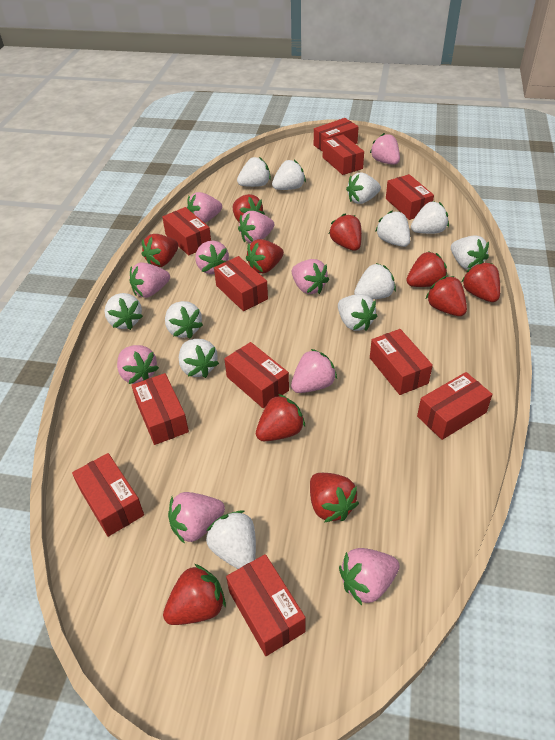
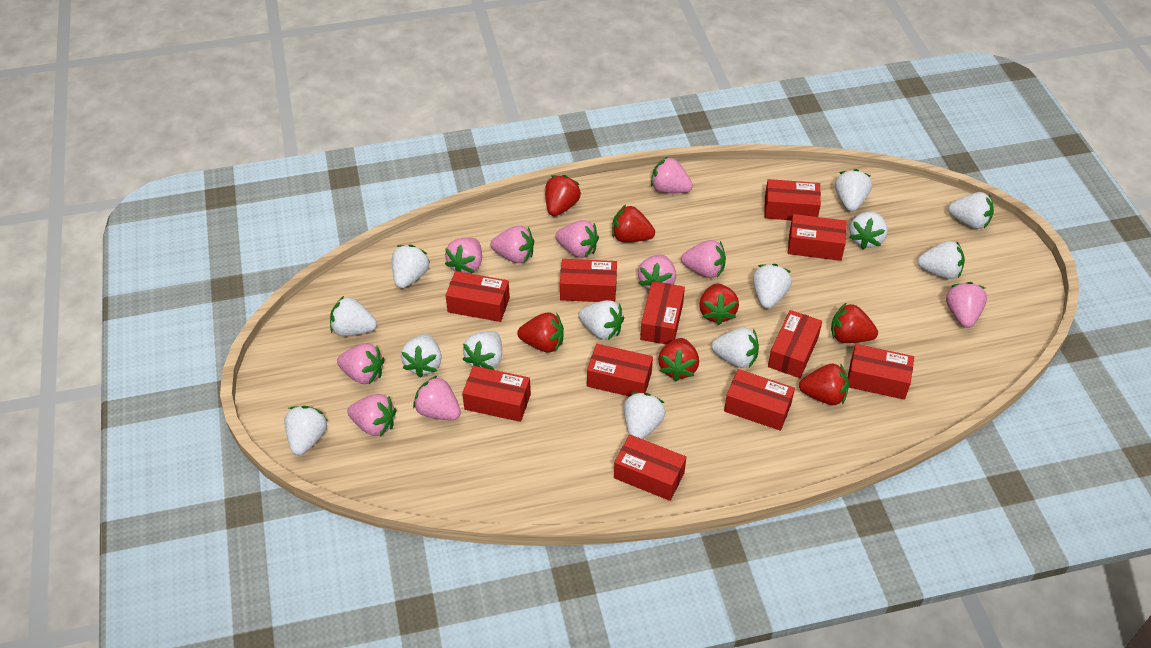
red strawberry: [142,234,178,267] [163,564,226,625] [233,194,265,222] [246,239,284,273] [256,394,305,441] [310,473,359,523] [329,214,362,251] [406,251,448,287] [426,276,467,316] [461,262,500,302] = 10 -> [517,312,564,353] [545,175,581,216] [612,205,655,242] [658,338,699,381] [699,284,739,325] [799,364,849,405] [831,302,878,343] = 7
white strawberry: [104,293,143,330] [165,301,203,339] [179,339,219,378] [206,510,256,569] [237,157,271,187] [272,160,306,190] [338,294,378,331] [346,173,381,204] [354,263,396,299] [375,210,410,247] [411,201,449,234] [451,235,489,270] = 12 -> [284,406,328,455] [330,296,377,336] [392,245,430,288] [401,334,442,378] [462,331,502,370] [578,300,624,340] [624,392,665,439] [711,328,759,368] [753,264,792,309] [835,169,872,212] [849,211,888,249] [917,241,965,279] [948,192,994,229] = 13

